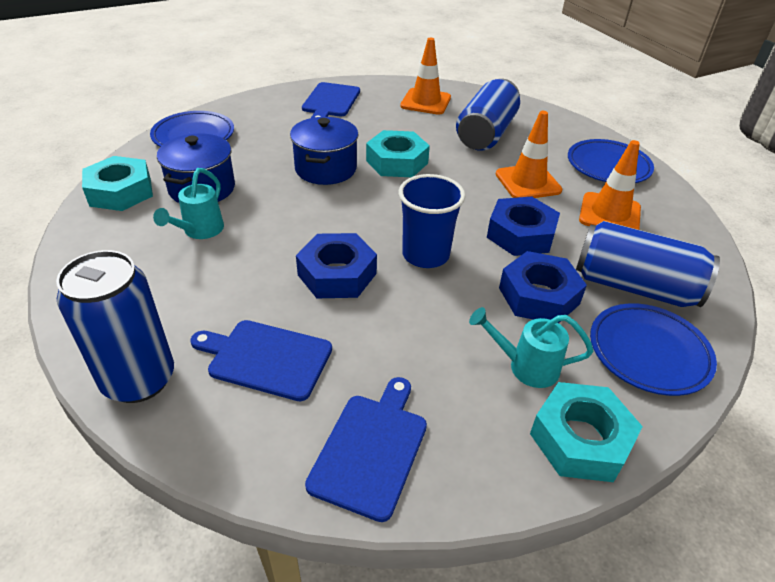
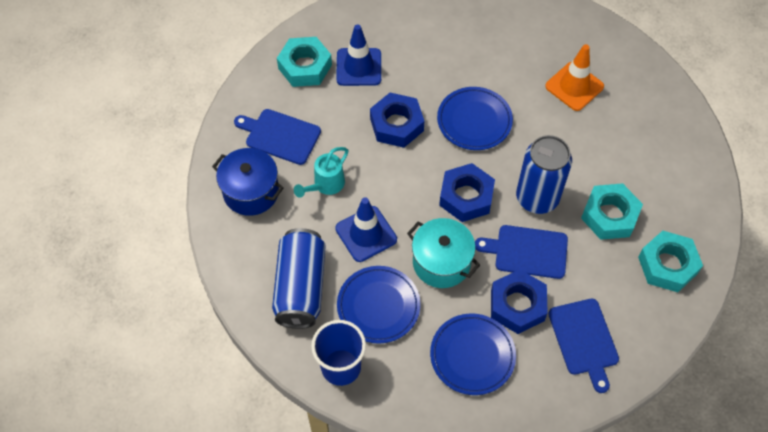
blue can: [56,250,174,403] [456,79,520,151] [576,221,720,307] = 3 -> [272,228,326,329] [516,135,572,214] = 2
blue pot: [157,134,235,203] [290,117,359,185] = 2 -> [212,148,284,216] = 1
blue traffic cone: none = 0 -> [335,197,397,262] [336,24,381,86] = 2
orange traffic cone: [400,38,451,115] [496,111,562,198] [579,140,641,230] = 3 -> [545,44,604,111] = 1
turquoise pot: none = 0 -> [407,218,480,288] = 1
turquoise watering can: [153,168,224,239] [469,307,593,388] = 2 -> [294,147,349,198] = 1

